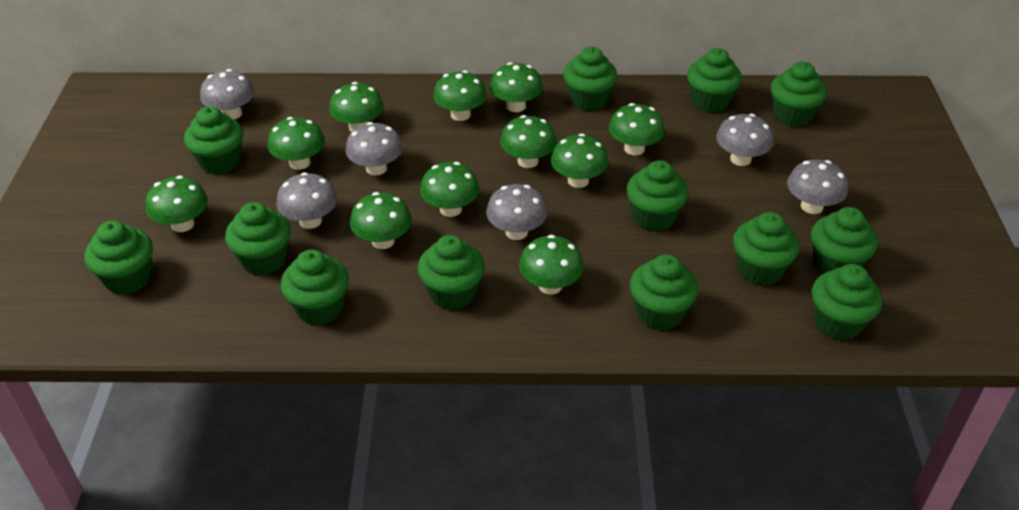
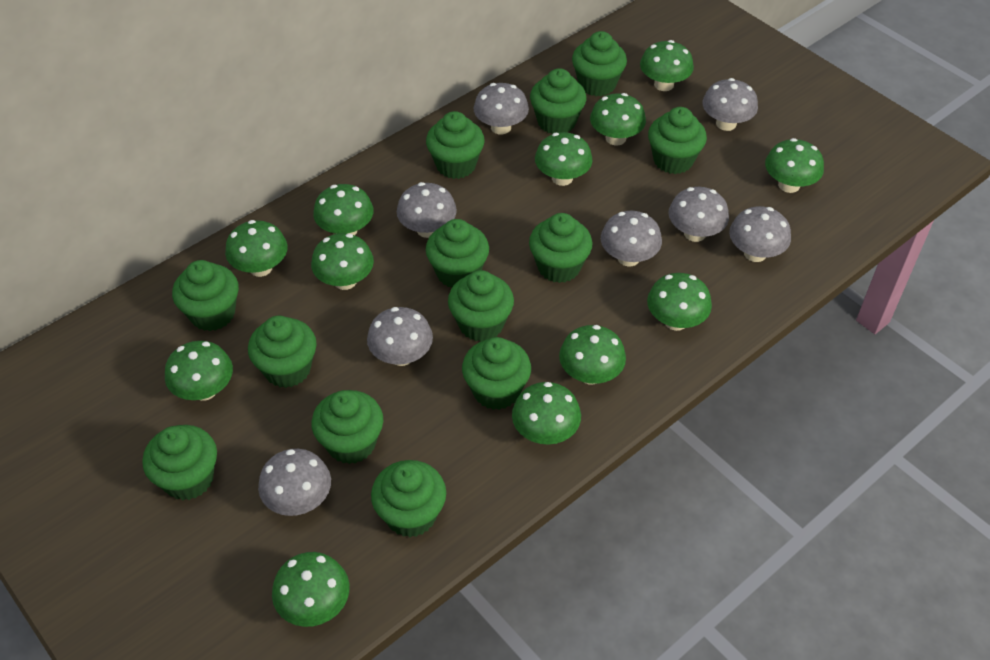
green mushroom: [146,176,208,232] [268,117,325,170] [329,82,384,132] [350,192,412,249] [420,162,480,217] [433,70,487,121] [490,62,543,112] [500,115,557,168] [519,235,584,295] [551,133,609,188] [609,103,665,156] = 11 -> [165,341,233,401] [225,220,288,277] [272,552,350,627] [311,233,374,290] [313,184,374,235] [512,382,581,445] [535,132,593,186] [559,325,626,385] [590,93,646,146] [640,40,694,91] [647,273,712,331] [765,138,824,193] = 12
grey mushroom: [200,69,255,119] [276,172,337,229] [345,122,403,176] [486,184,547,240] [716,114,773,166] [787,160,848,214] = 6 -> [258,449,331,516] [367,307,433,366] [397,182,457,238] [473,83,529,134] [601,211,662,266] [668,187,729,242] [702,78,758,131] [729,206,791,262] = 8

